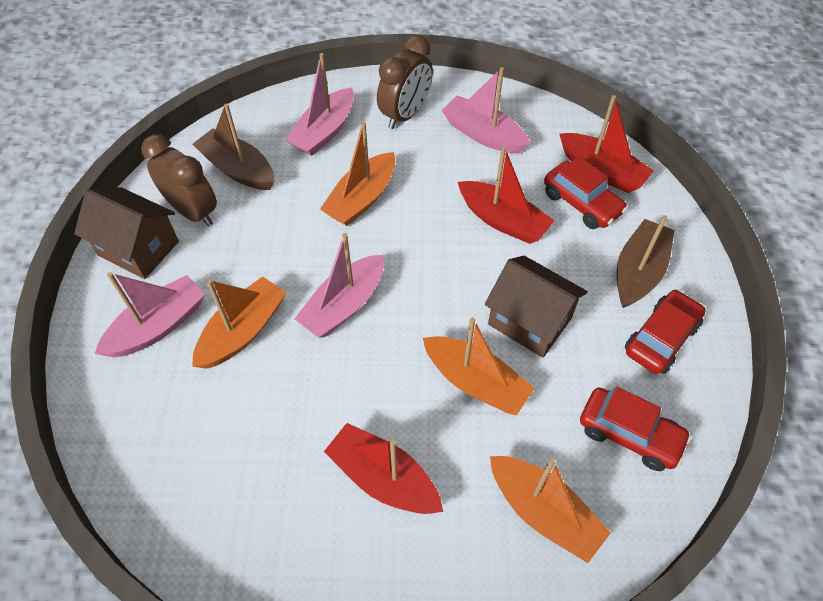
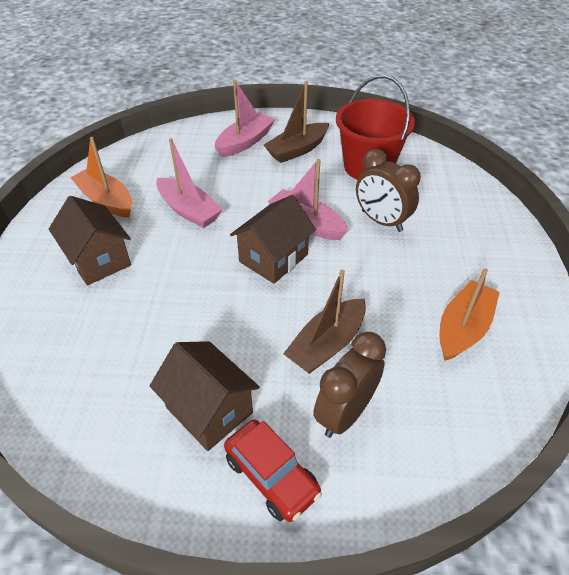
brown house: [74,187,179,279] [485,256,588,358] = 2 -> [49,196,131,286] [150,341,260,451] [230,195,316,284] = 3
orange boat: [192,276,287,369] [320,122,395,226] [423,317,535,415] [490,456,611,563] = 4 -> [70,137,132,218] [440,268,500,361] = 2
pink boat: [95,272,205,357] [286,53,354,156] [295,233,384,338] [441,67,530,153] = 4 -> [156,138,223,228] [215,80,275,157] [268,159,348,240] = 3
red boat: [324,423,443,514] [458,146,555,244] [559,95,654,193] = 3 -> none = 0
red bucket: none = 0 -> [336,75,415,180] = 1
red car: [544,157,628,229] [580,387,692,471] [625,289,706,374] = 3 -> [224,420,322,522] = 1

